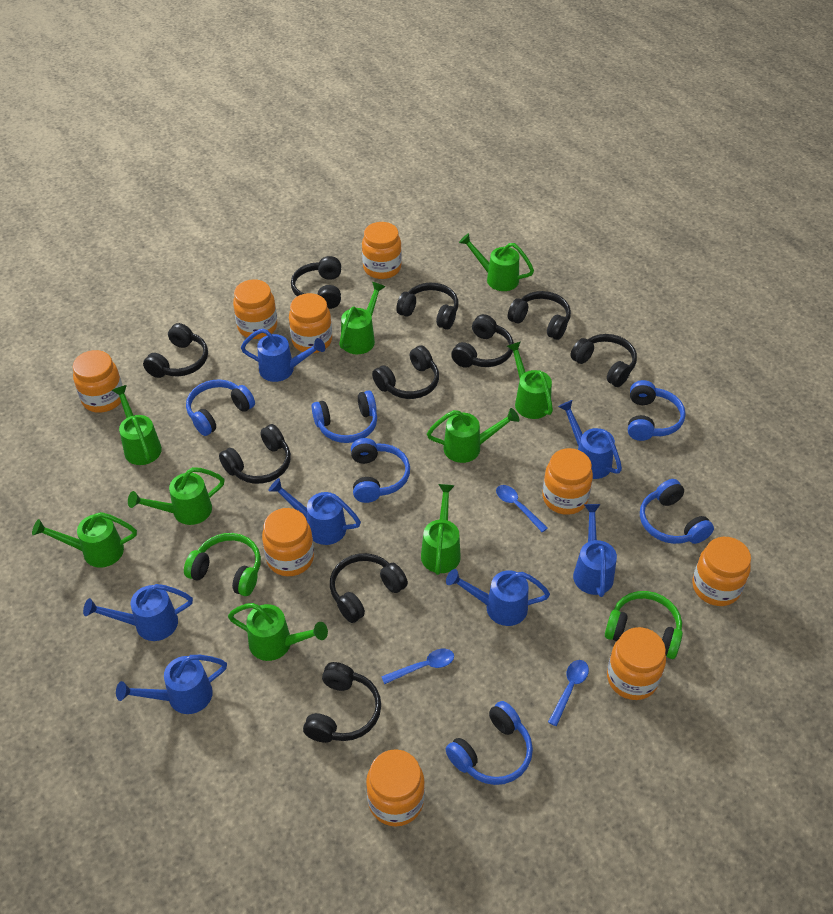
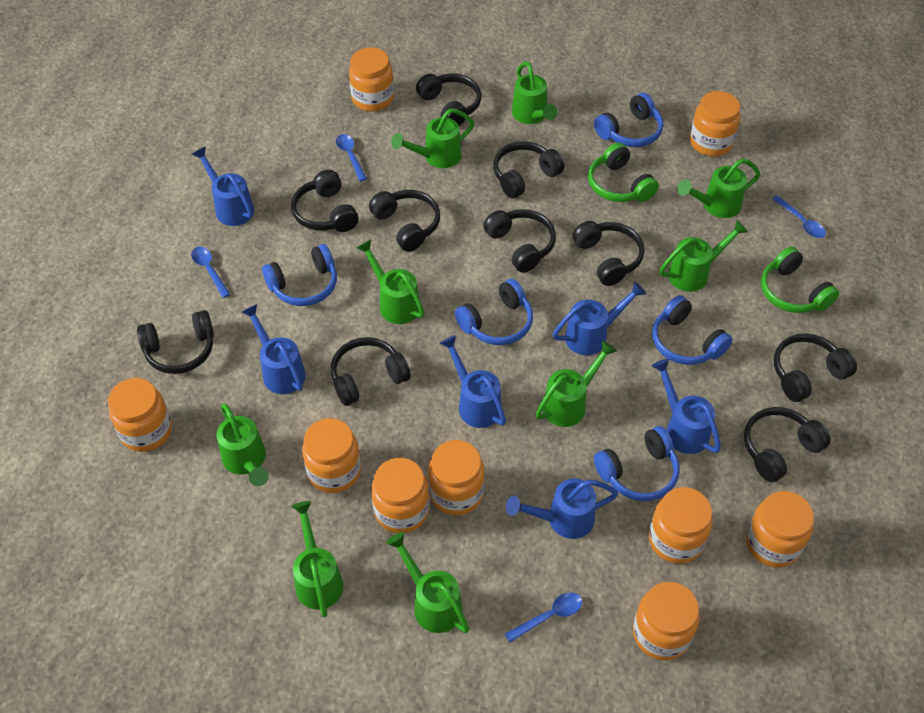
blue headphones: [186,379,255,436] [312,390,377,443] [351,438,410,503] [445,701,533,785] [628,380,686,441] [640,479,714,544] = 6 -> [262,244,337,306] [455,279,533,345] [594,93,663,147] [594,426,680,501] [652,295,732,365] = 5
blue spoon: [381,649,454,684] [496,485,548,532] [548,660,589,726] = 3 -> [191,247,230,298] [336,134,367,181] [505,592,582,643] [772,196,826,238] = 4
blue watering can: [83,584,193,641] [116,655,227,714] [241,328,325,382] [269,478,361,545] [446,569,550,626] [558,400,622,479] [573,504,617,597] = 7 -> [191,146,254,226] [242,304,306,394] [440,335,506,428] [506,479,618,539] [552,281,646,355] [651,359,721,454] = 6

